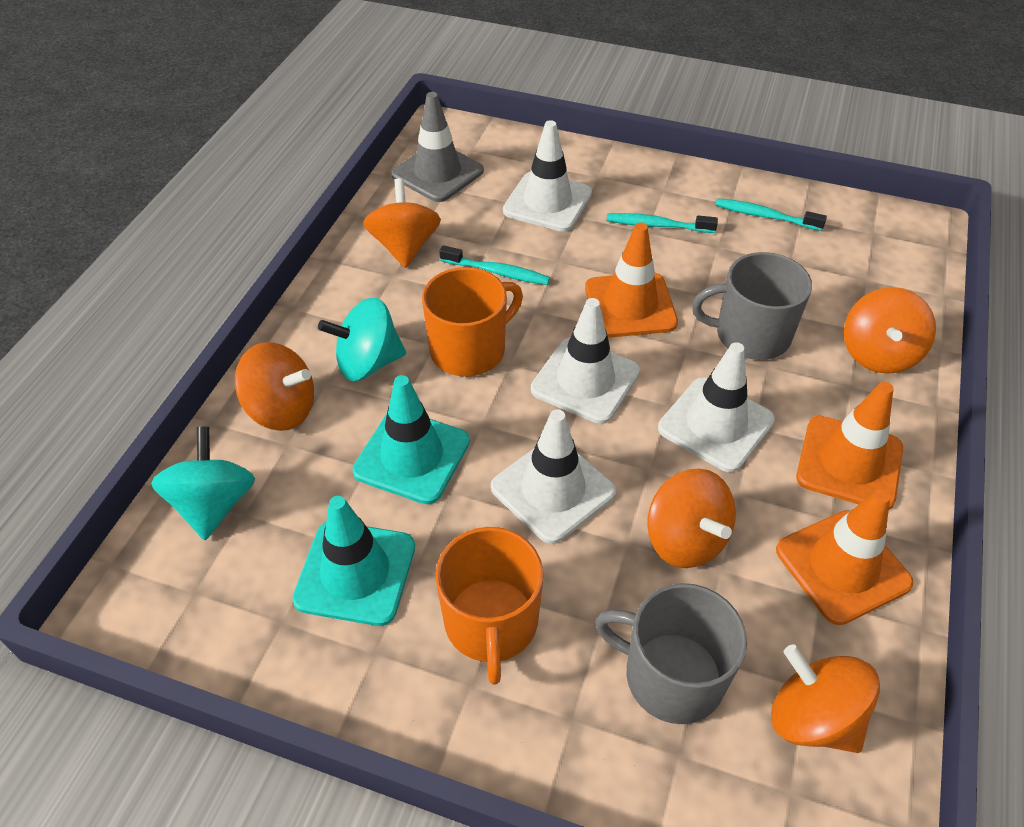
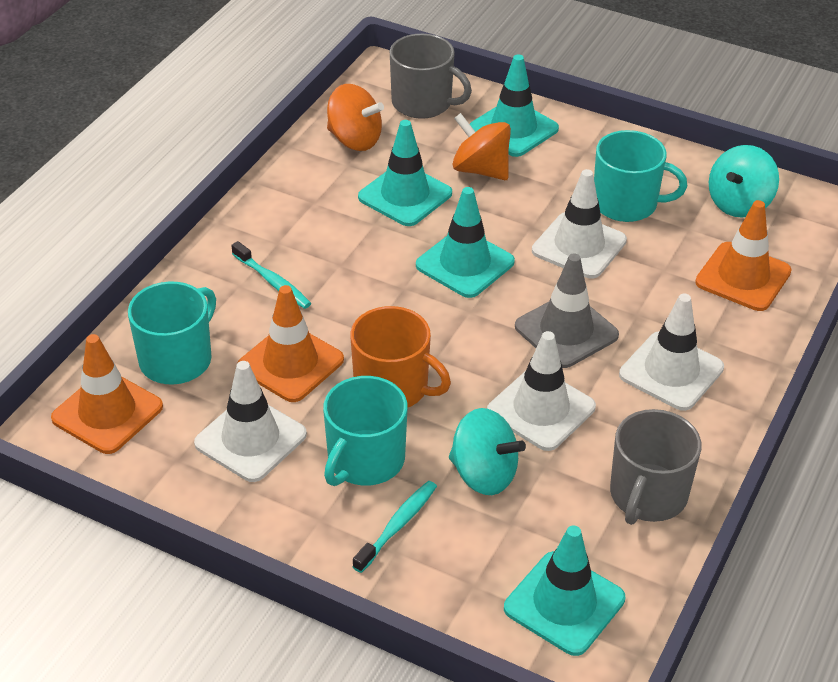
orange mug: [422,267,523,377] [435,527,543,685] = 2 -> [350,306,451,408] = 1
orange spinning top: [235,342,314,431] [363,178,441,268] [647,468,736,568] [771,644,880,753] [844,287,936,374] = 5 -> [327,84,384,151] [453,113,511,180] = 2
turquoise mug: none = 0 -> [128,281,216,385] [323,376,407,486] [594,130,687,222] = 3
turquoise toothbrush: [439,245,550,285] [607,213,718,233] [715,198,827,231] = 3 -> [231,241,311,309] [353,481,437,573] = 2
turquoise traffic cone: [292,496,415,626] [352,375,470,504] = 2 -> [358,120,452,226] [416,187,515,298] [470,55,559,157] [504,525,625,656] = 4

